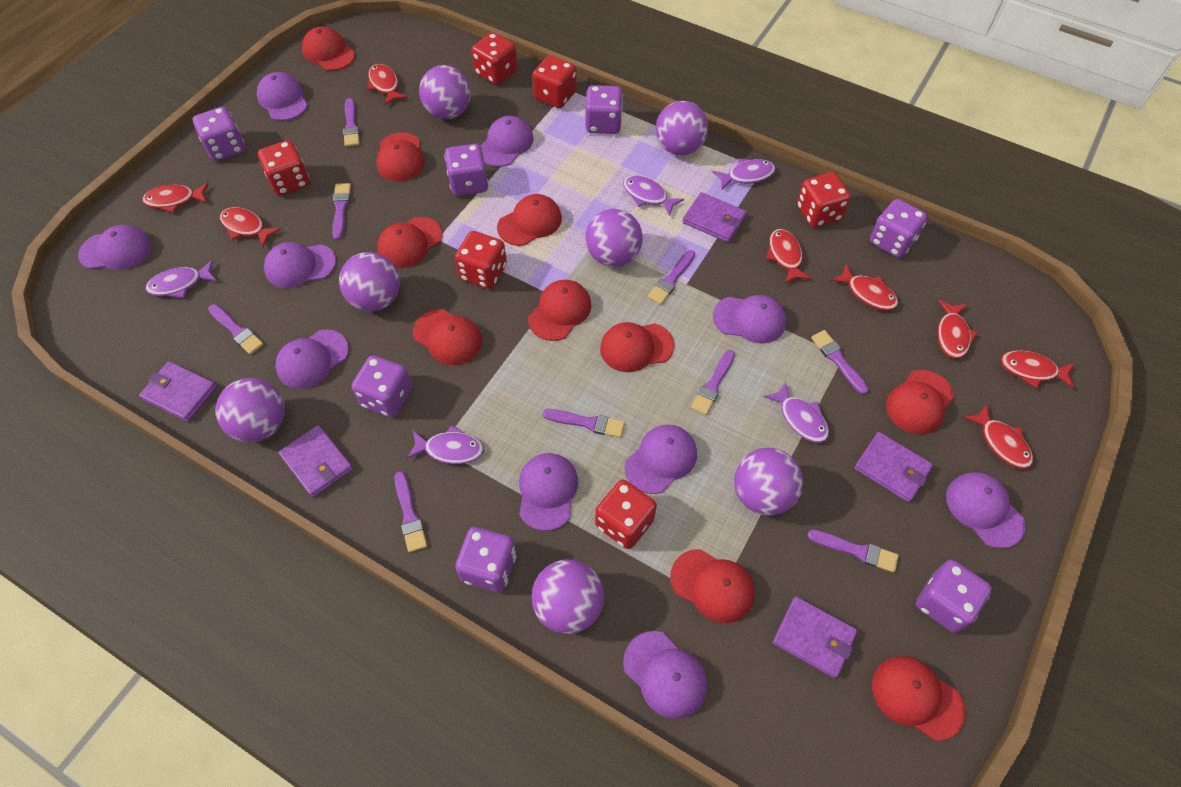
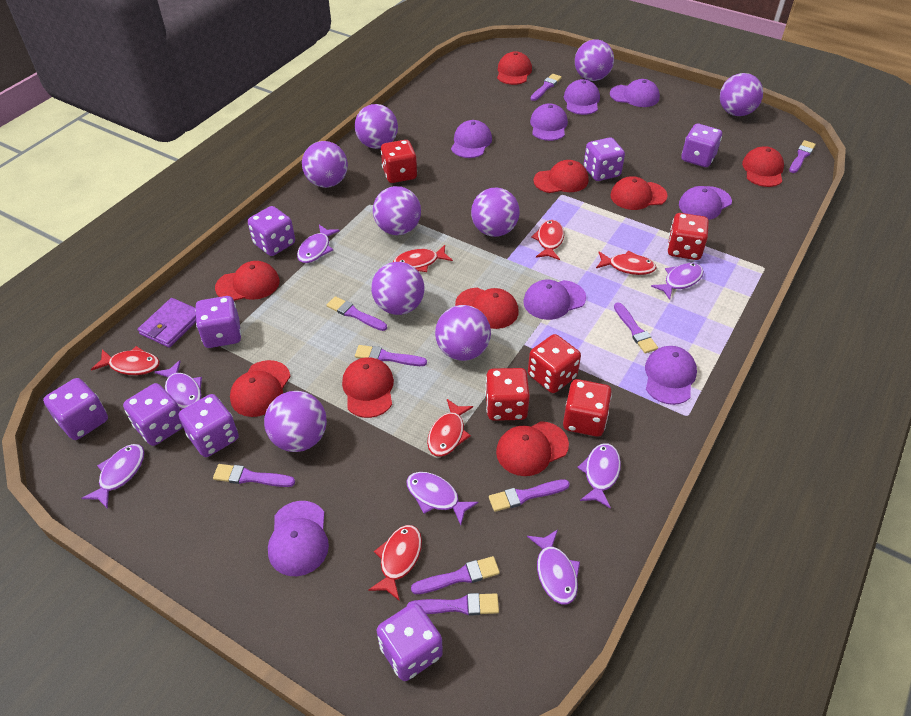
purple ball: [215,378,285,443] [339,252,400,311] [419,65,471,119] [532,559,604,634] [585,209,643,267] [656,101,708,156] [734,448,803,516] = 7 -> [264,391,327,452] [302,141,348,188] [355,104,398,149] [371,262,424,315] [373,186,421,235] [435,305,491,361] [471,187,520,237] [575,40,614,81] [720,73,763,116] = 9
purple cap: [78,225,151,270] [256,72,308,121] [264,242,336,288] [275,329,349,389] [481,116,534,167] [519,453,578,531] [623,631,707,719] [625,425,697,494] [713,295,786,344] [946,472,1025,548] = 10 -> [268,501,329,576] [451,120,492,158] [523,280,586,320] [530,103,568,141] [564,79,600,115] [610,79,660,107] [645,346,697,405] [679,186,732,220] = 8
purple dice: [193,107,245,161] [352,355,412,417] [445,144,488,196] [455,527,516,592] [585,85,623,134] [870,199,928,258] [916,560,992,633] = 7 -> [43,378,108,440] [123,383,183,446] [179,394,239,457] [195,296,241,348] [248,206,295,256] [377,603,443,681] [584,137,625,181] [681,124,722,167] = 8
purple fish: [146,260,217,298] [407,425,484,464] [623,176,684,216] [712,158,776,190] [763,382,829,443] = 5 -> [81,444,144,509] [155,360,202,409] [297,225,340,263] [406,472,478,525] [527,529,580,605] [577,443,621,509] [651,263,704,300] = 7
purple wallet: [139,361,217,422] [278,425,353,497] [682,192,747,242] [773,596,858,678] [854,432,933,503] = 5 -> [138,298,196,348] = 1
red cap: [302,26,355,71] [376,132,425,181] [377,217,442,268] [413,309,482,365] [497,194,562,246] [528,280,591,341] [600,322,675,372] [670,549,755,623] [872,656,965,741] [886,370,954,434] = 10 -> [215,261,280,301] [230,360,291,417] [342,357,394,418] [455,288,519,329] [496,421,569,476] [497,51,532,85] [533,160,589,193] [610,176,668,210] [742,146,784,187] = 9
red dice: [258,140,310,196] [455,231,507,289] [472,32,517,85] [532,55,577,108] [595,479,657,549] [797,172,851,228] = 6 -> [381,140,417,183] [485,368,530,421] [528,334,581,393] [563,379,612,437] [668,213,709,260] = 5
red fish: [142,183,209,213] [220,207,281,247] [367,64,408,105] [766,229,812,283] [831,264,898,311] [937,300,978,359] [963,403,1033,469] [1001,350,1075,389] = 8 -> [91,346,160,375] [368,525,422,601] [393,245,453,272] [427,399,473,457] [531,220,564,260] [596,251,657,275] = 6

